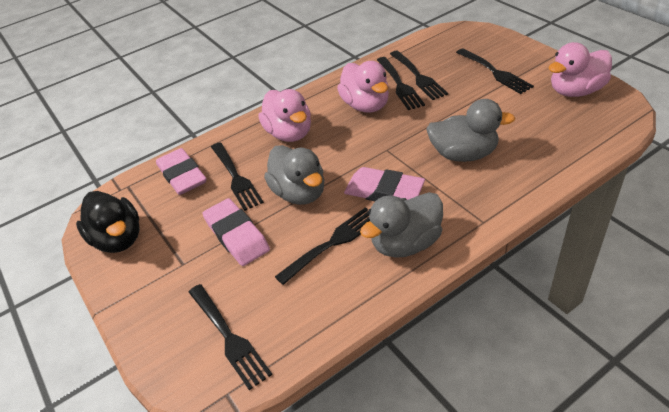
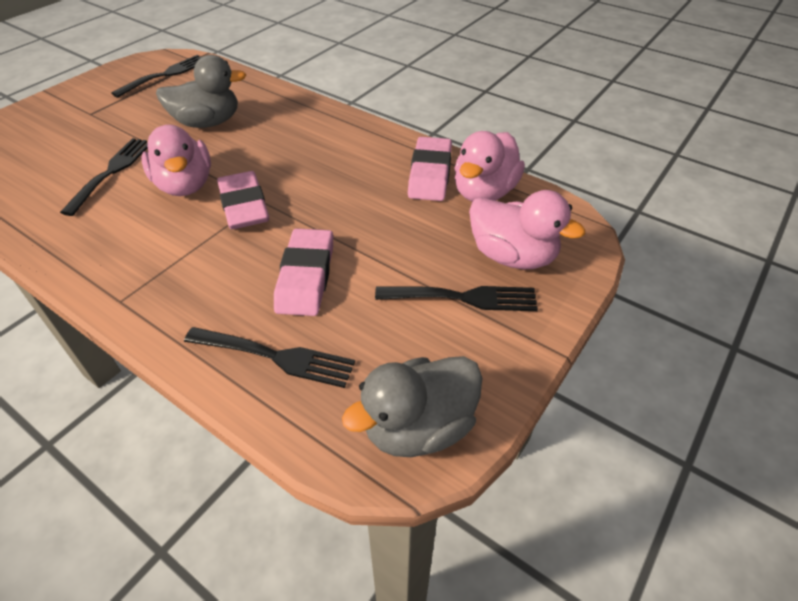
black duck: [76,191,140,253] = 1 -> none = 0
black fork: [189,284,272,390] [211,142,264,211] [275,207,370,285] [377,57,425,110] [390,50,448,100] [456,48,534,94] = 6 -> [60,138,148,216] [111,55,201,98] [184,327,355,388] [375,286,538,311] = 4
grey duck: [264,145,324,205] [360,192,443,258] [426,99,515,162] = 3 -> [156,55,246,128] [342,356,482,457] = 2

